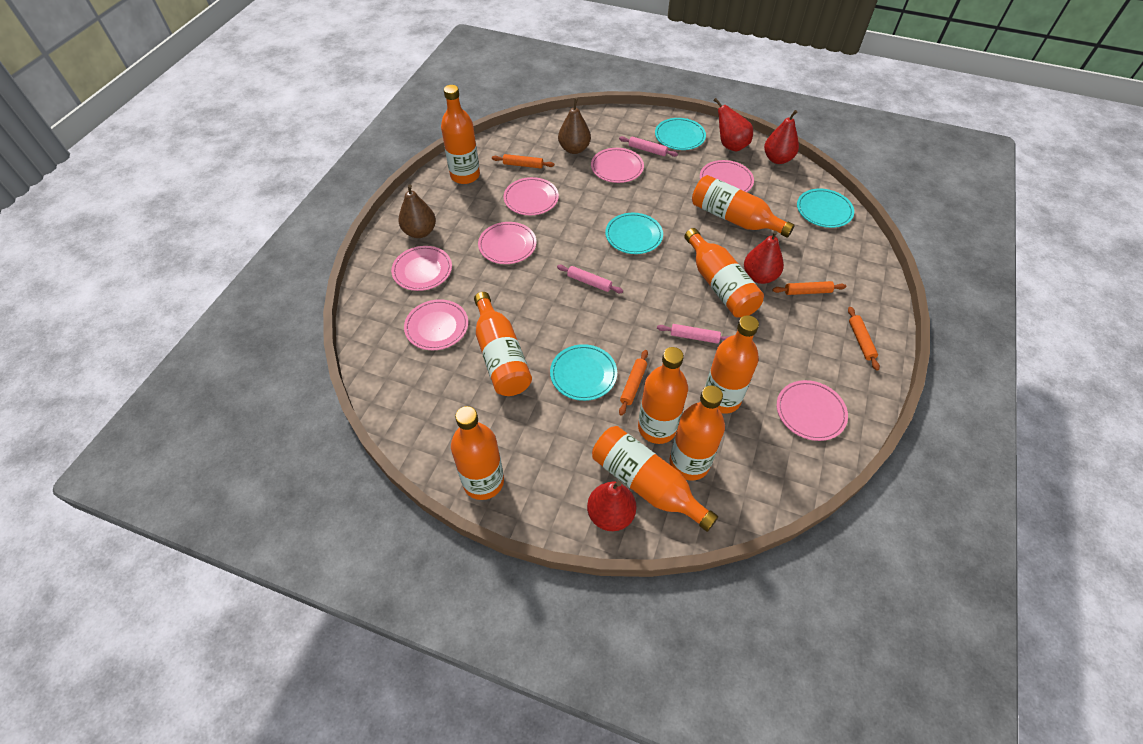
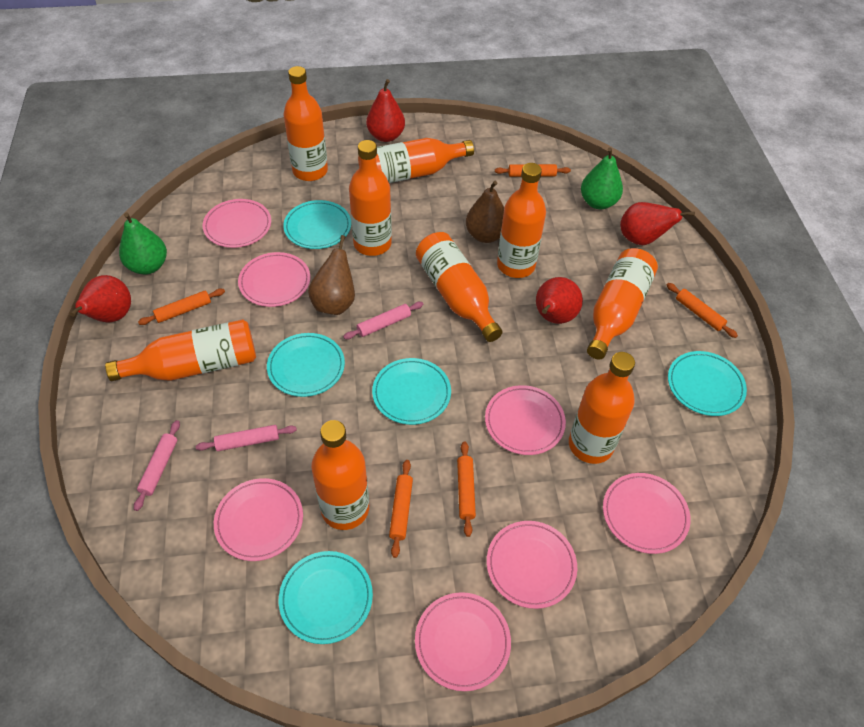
green pear: none = 0 -> [119,212,167,274] [581,147,623,209] = 2
orange rolling pin: [492,154,554,168] [619,350,648,416] [772,281,846,295] [848,307,880,370] = 4 -> [138,289,225,325] [389,460,413,558] [457,441,476,537] [495,164,571,177] [667,283,738,338] = 5
turquoise plate: [550,344,617,401] [605,213,663,254] [655,118,706,150] [797,189,854,228] = 4 -> [267,333,345,397] [279,551,373,644] [283,200,351,249] [372,358,451,425] [668,351,747,416] = 5

